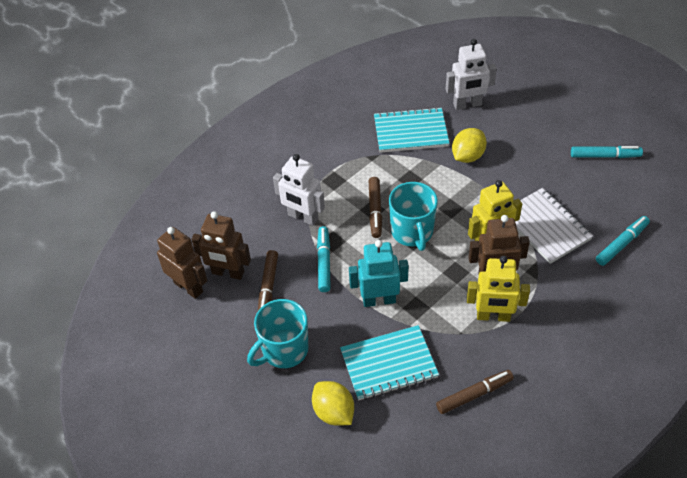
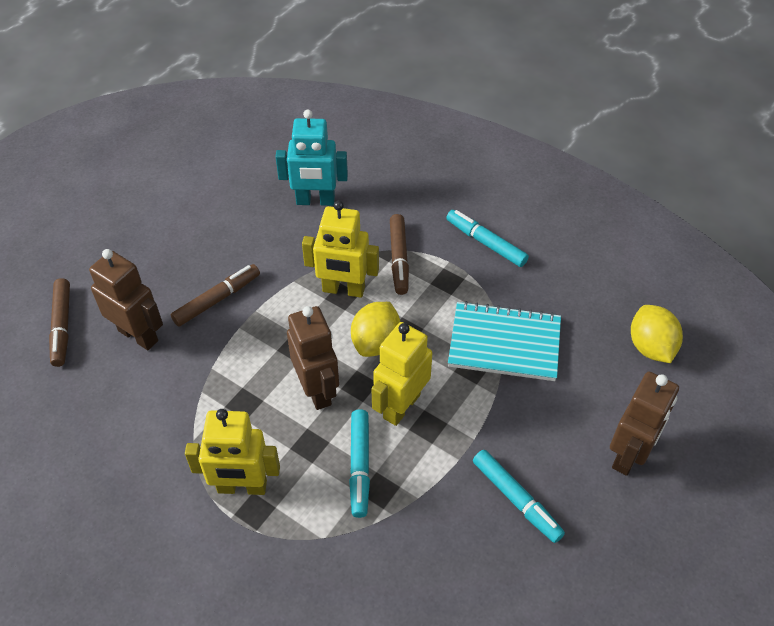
turquoise mug: [247,299,308,368] [389,182,438,251] = 2 -> none = 0
turquoise notebook: [340,325,439,401] [374,107,450,153] = 2 -> [448,301,561,381] = 1
white notebook: [515,188,593,264] = 1 -> none = 0
white robot: [273,154,325,226] [446,39,497,110] = 2 -> none = 0
yellow robot: [467,256,530,322] [468,180,522,241] = 2 -> [185,409,280,495] [302,201,379,298] [371,322,432,426] = 3

